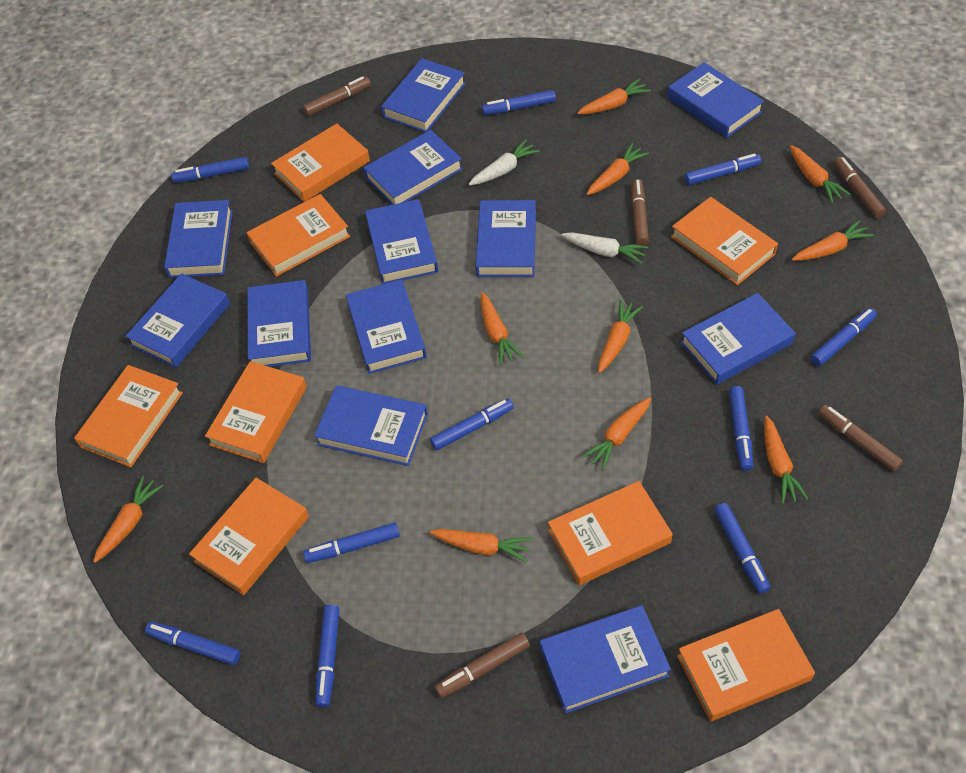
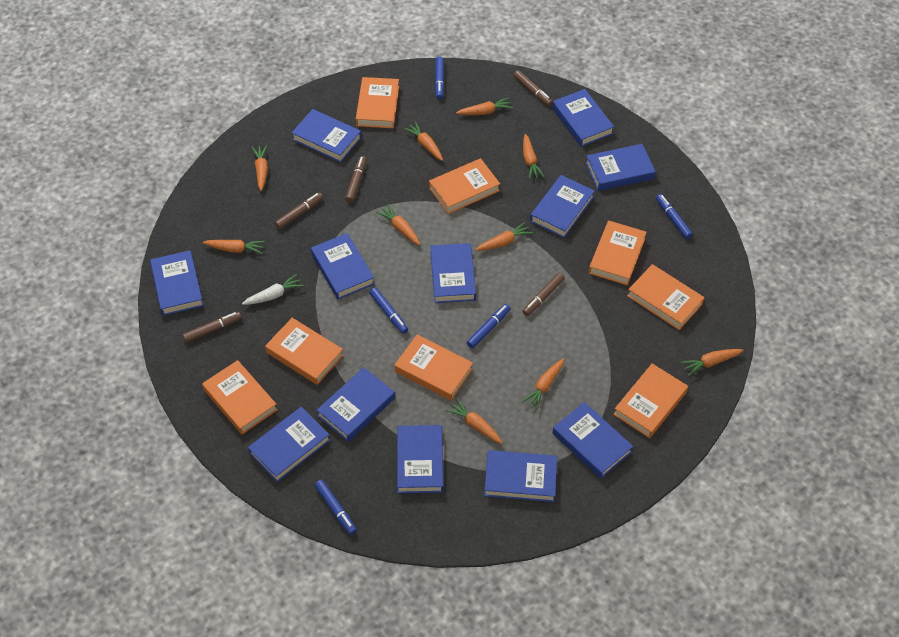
blue marker: [145,622,240,665] [171,157,249,183] [303,522,400,563] [315,605,339,707] [430,398,514,450] [482,90,556,115] [684,153,761,185] [714,503,770,594] [729,386,753,471] [810,308,877,366] = 10 -> [315,480,357,535] [369,287,408,334] [435,57,444,99] [467,304,511,349] [656,194,693,239] = 5
white carrot: [469,139,540,186] [561,232,648,264] = 2 -> [242,274,304,305] = 1

